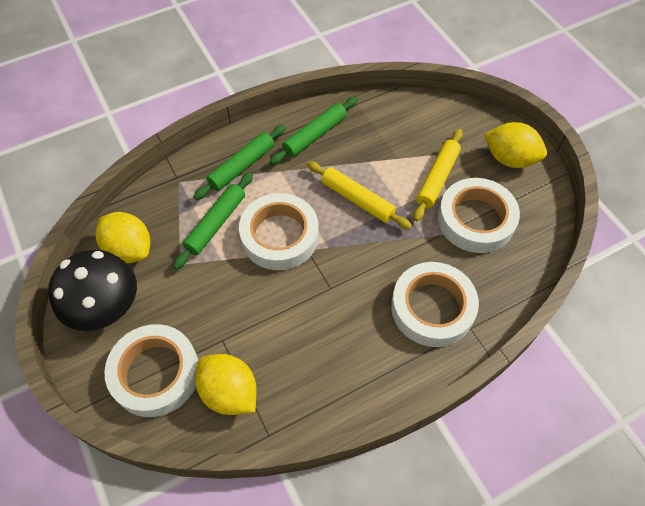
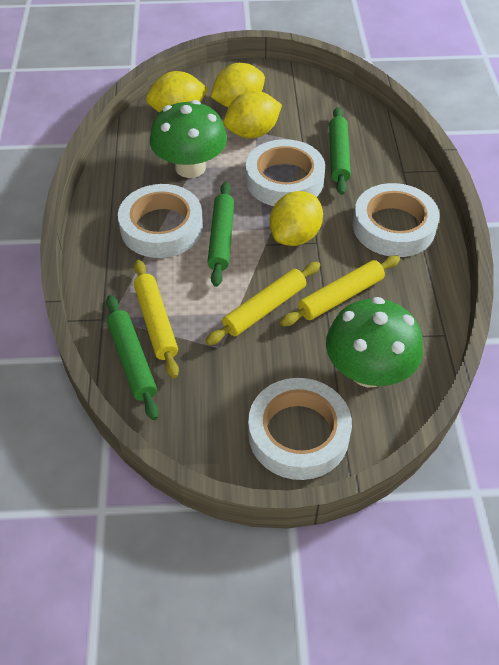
black mushroom: [48,250,137,331] = 1 -> none = 0
green mushroom: none = 0 -> [150,100,227,178] [326,297,423,387] = 2
yellow lemon: [95,212,150,263] [195,354,256,415] [484,122,547,168] = 3 -> [146,71,208,113] [211,63,265,107] [224,91,282,138] [269,191,323,246] = 4
yellow rolling pin: [307,161,412,230] [413,129,463,221] = 2 -> [134,260,179,378] [205,262,320,345] [280,255,400,326] = 3

